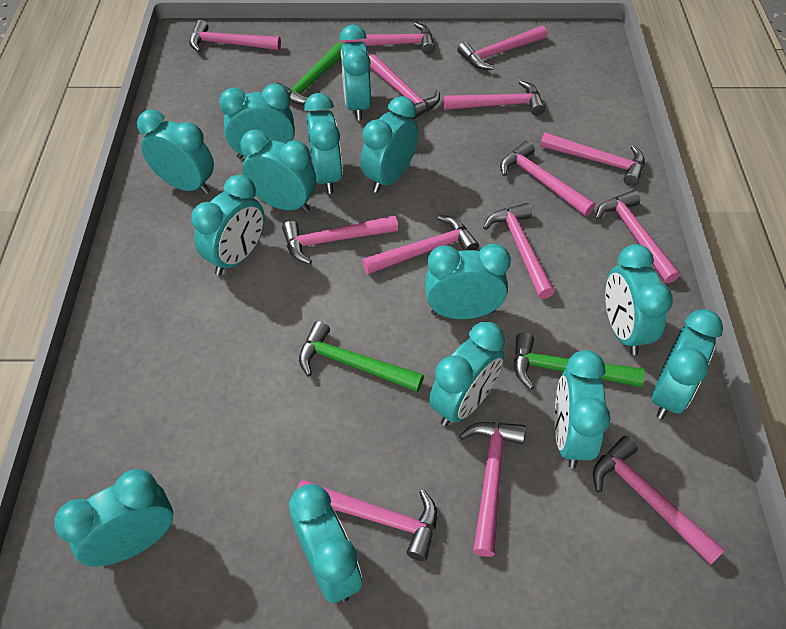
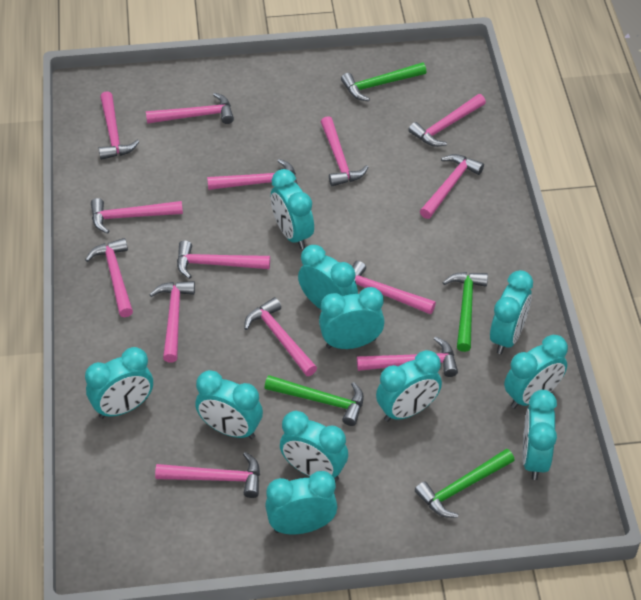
green hammer: [276,42,342,105] [299,321,424,392] [514,333,645,390] = 3 -> [265,375,364,426] [341,62,426,101] [415,448,515,518] [442,272,488,352] = 4
turquoise clock: [54,469,173,567] [137,110,214,194] [191,175,265,275] [219,83,295,159] [241,130,316,213] [289,484,362,603] [304,93,343,194] [340,24,371,121] [361,96,418,193] [425,244,511,319] [429,322,505,426] [555,350,611,468] [605,244,673,355] [652,309,723,419] = 14 -> [85,347,153,419] [195,370,263,439] [265,471,338,535] [271,169,314,249] [280,411,348,482] [298,245,358,309] [319,287,385,349] [376,350,442,422] [490,270,533,354] [504,335,568,409] [523,390,557,480] = 11

